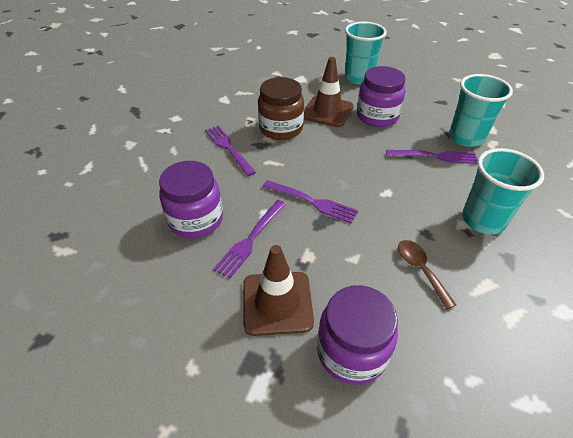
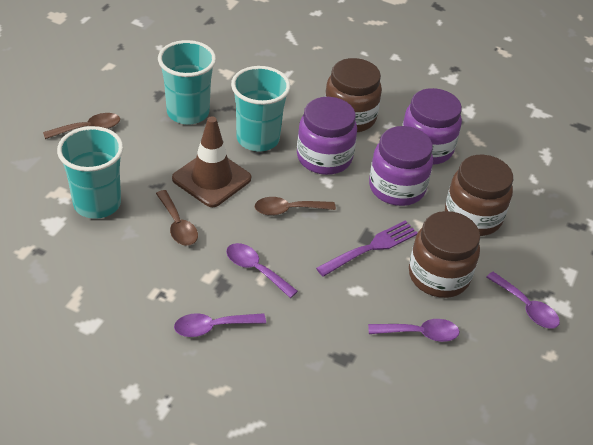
brown jar: [258,77,304,140] = 1 -> [325,58,382,132] [409,211,480,298] [445,155,513,236] = 3
brown spoon: [398,240,456,309] = 1 -> [43,113,120,139] [156,190,198,246] [255,197,336,216] = 3
brown traffic cone: [243,245,314,336] [304,57,353,127] = 2 -> [172,116,251,207] = 1
purple fork: [205,126,256,176] [213,200,286,279] [263,180,358,223] [386,150,478,164] = 4 -> [316,221,418,277] = 1
purple spoon: none = 0 -> [174,313,266,337] [226,243,298,298] [368,319,460,342] [486,272,560,329] = 4

